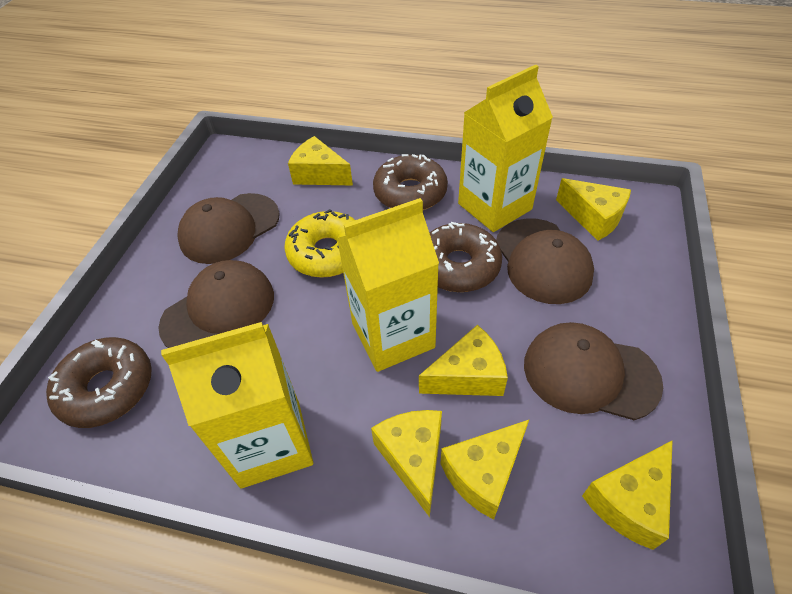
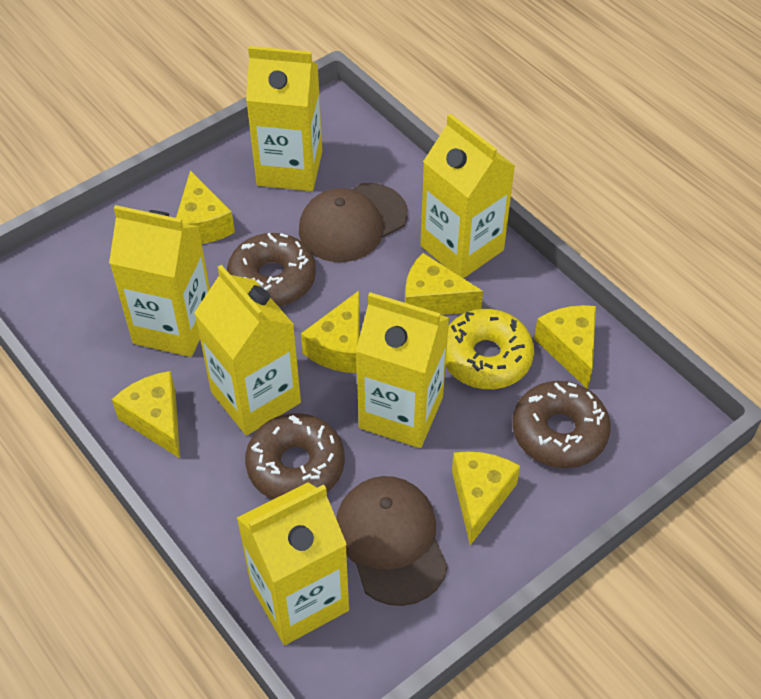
brown cap: [158,260,274,348] [177,193,280,264] [496,218,594,304] [524,322,663,420] = 4 -> [299,183,408,262] [336,476,448,606] = 2
yellow carton: [161,322,313,489] [337,198,439,372] [458,65,553,232] = 3 -> [109,205,210,357] [194,265,301,435] [237,482,349,645] [246,46,322,191] [356,292,449,448] [420,114,515,278] = 6

